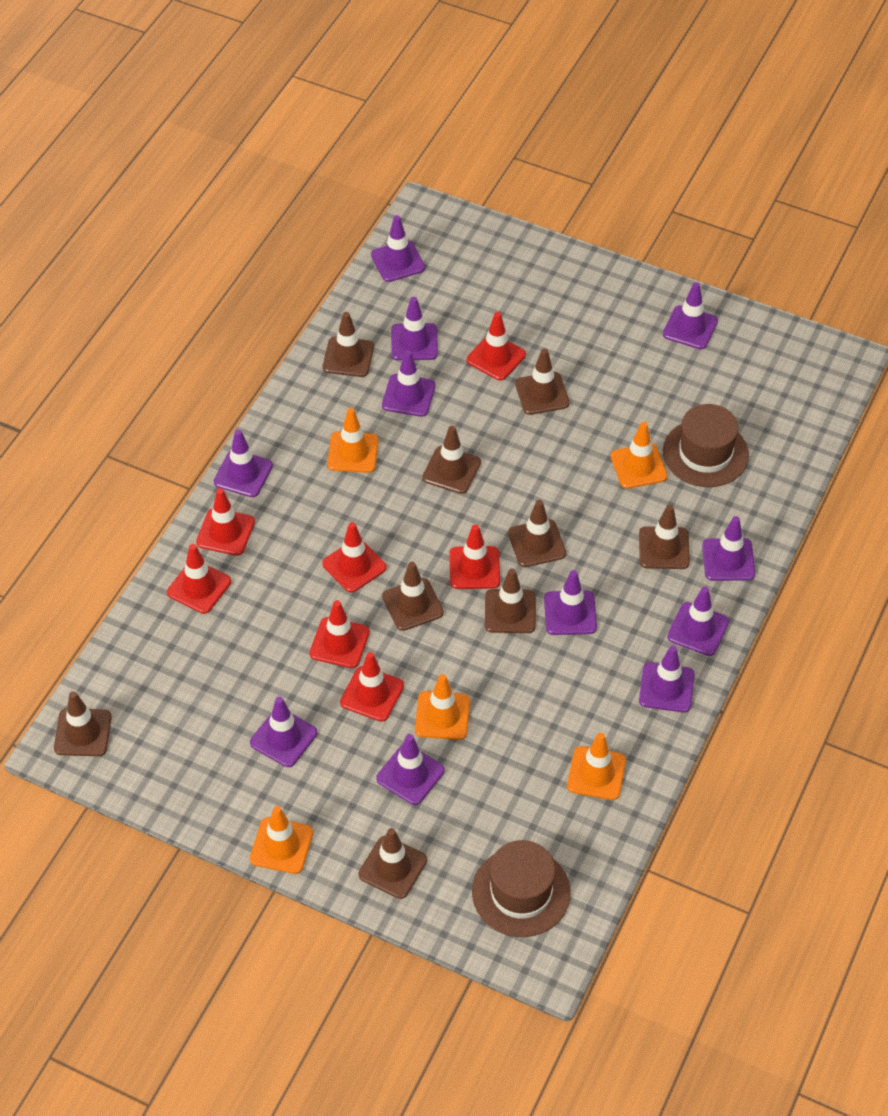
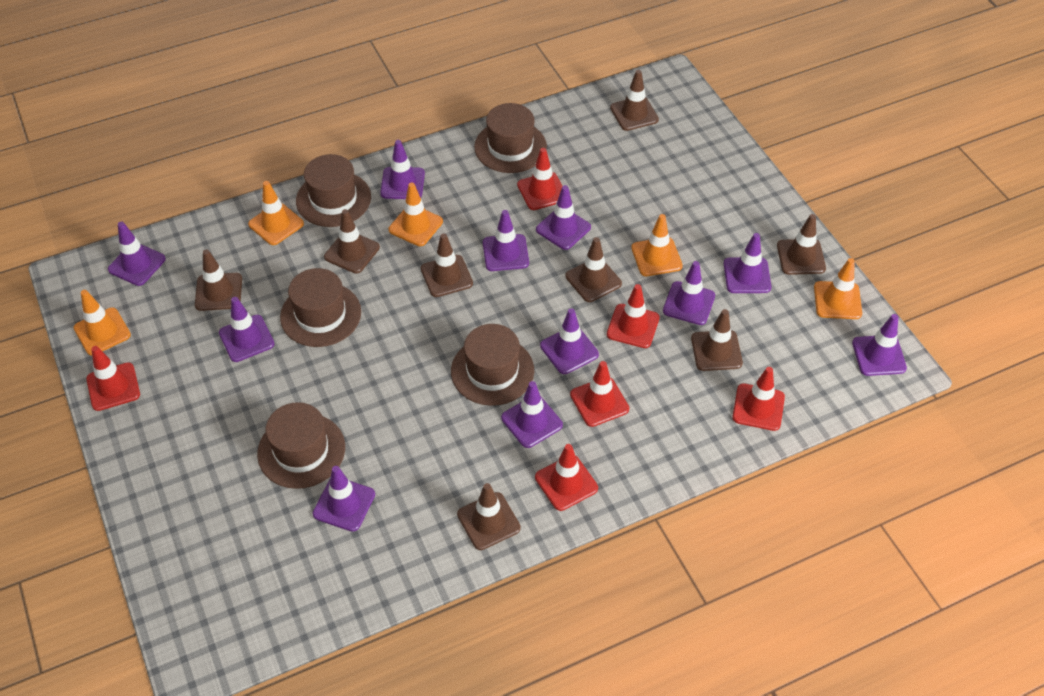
brown hat: [472,840,571,937] [663,404,749,487] = 2 -> [257,402,345,489] [280,268,361,347] [296,154,371,227] [451,324,534,406] [474,103,547,173] = 5
brown traffic cone: [54,691,112,756] [323,312,374,377] [358,828,427,899] [382,562,444,631] [422,426,481,494] [485,569,536,633] [508,500,566,567] [515,348,570,415] [639,504,690,569] = 9 -> [195,249,242,311] [324,209,380,273] [421,233,473,297] [457,483,521,550] [565,237,622,302] [610,70,659,131] [691,309,743,371] [777,214,826,275] = 8
red traffic cone: [167,544,231,614] [196,488,255,556] [310,600,370,668] [322,522,387,593] [340,652,404,722] [449,524,500,589] [467,312,526,381] = 7 -> [86,346,140,411] [517,148,562,210] [535,444,598,511] [570,361,629,427] [607,284,660,348] [732,367,785,431] = 6

